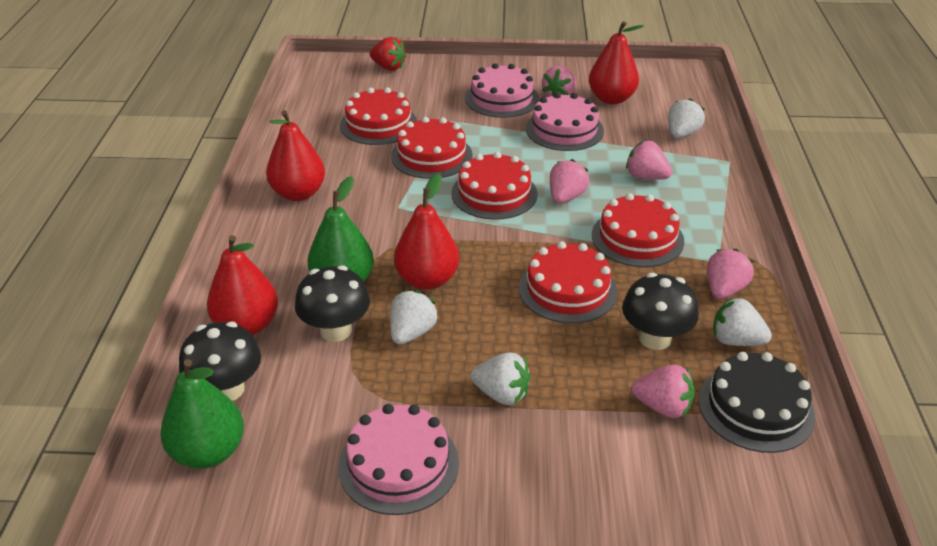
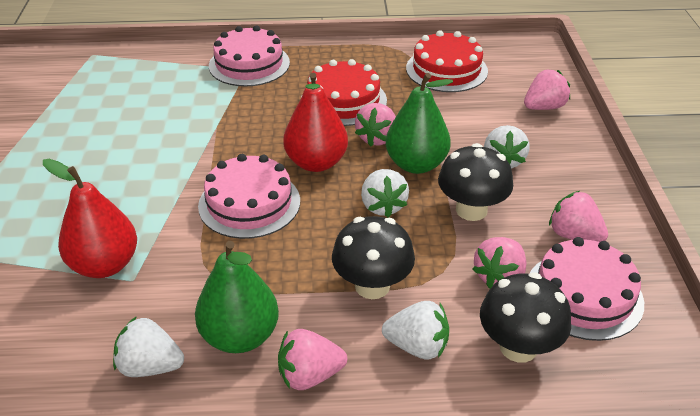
black cake: [698,352,815,453] = 1 -> none = 0
red cake: [340,88,417,145] [391,117,473,179] [451,152,538,220] [519,241,617,323] [592,193,684,267] = 5 -> [302,59,387,126] [406,30,488,92] = 2
red pear: [207,235,278,335] [266,110,325,201] [394,173,459,290] [589,21,644,104] = 4 -> [43,159,137,278] [283,73,348,172] = 2
red strawberry: [370,37,407,71] = 1 -> none = 0

